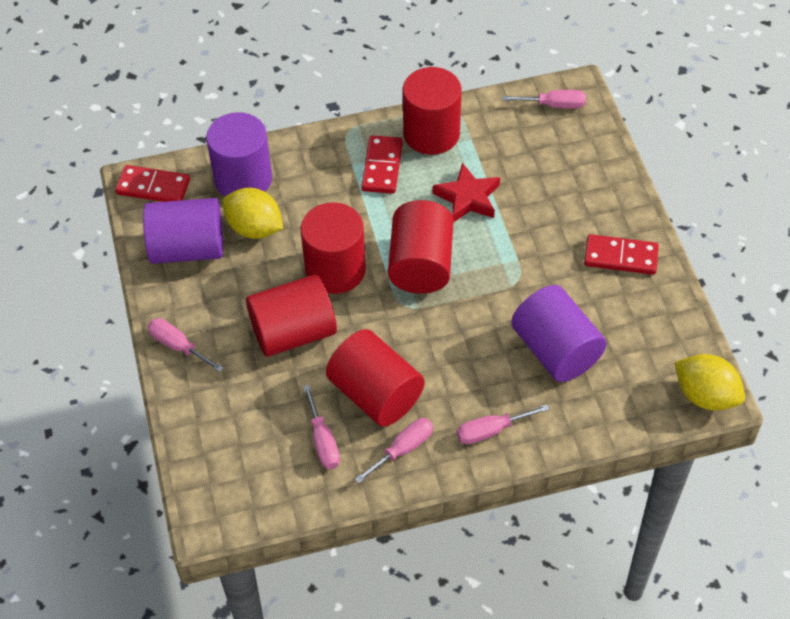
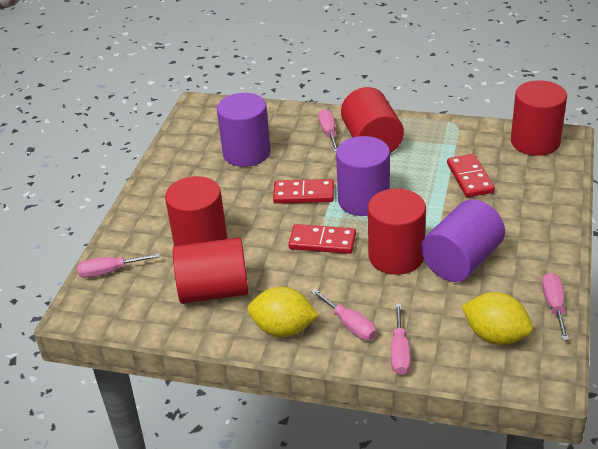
red star: [433,163,500,222] = 1 -> none = 0

